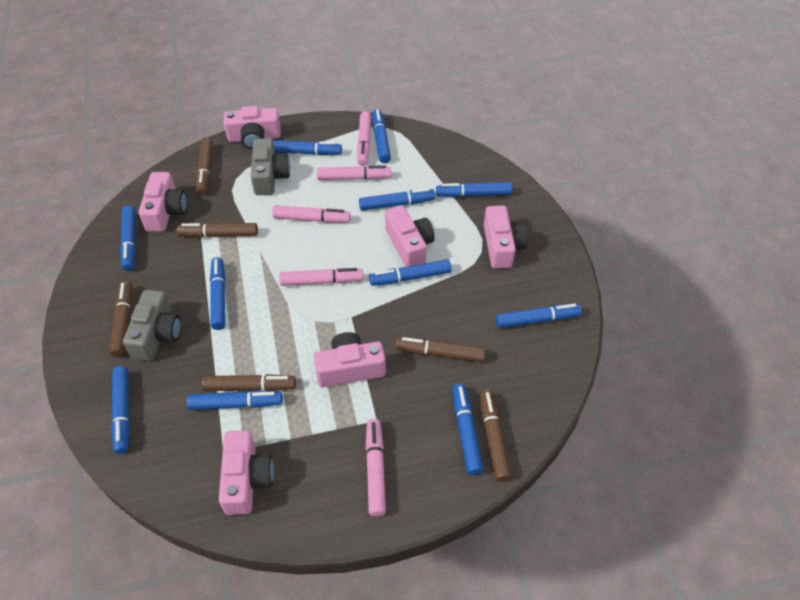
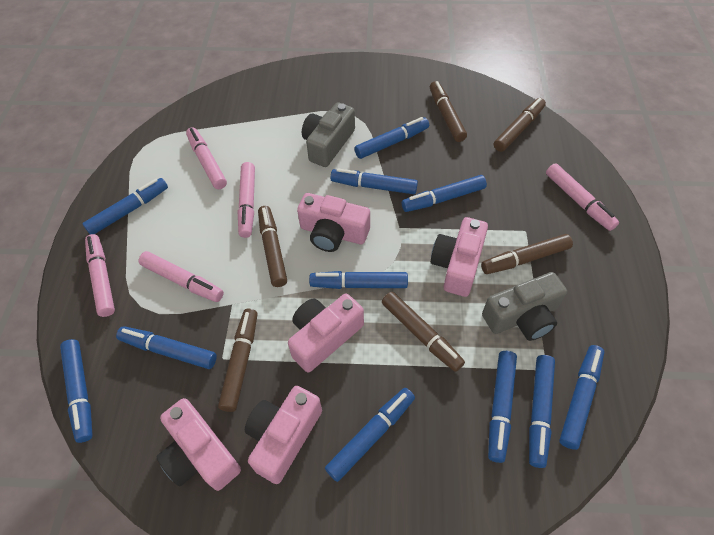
pink camera: [139,172,187,232] [219,430,274,515] [224,106,281,149] [314,332,386,387] [385,206,435,267] [484,206,528,269] = 6 -> [156,398,241,491] [245,386,322,484] [288,294,364,372] [297,193,370,252] [431,217,488,297] = 5

